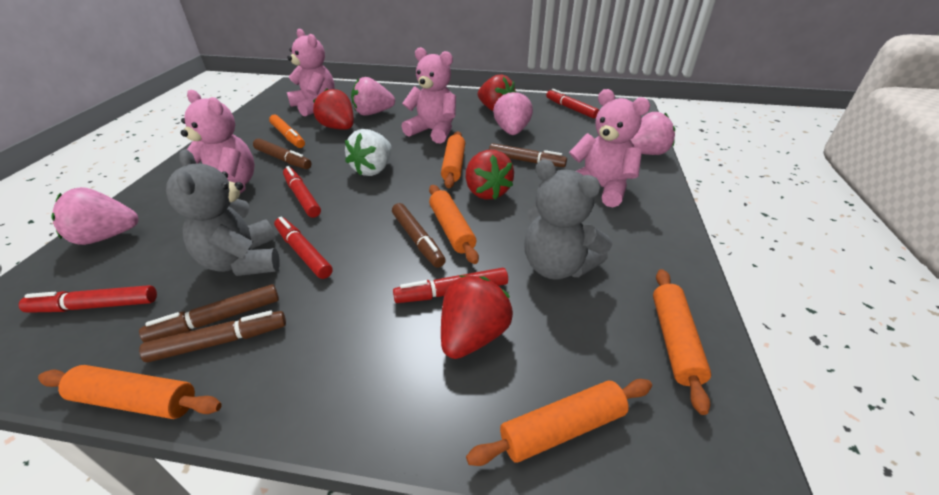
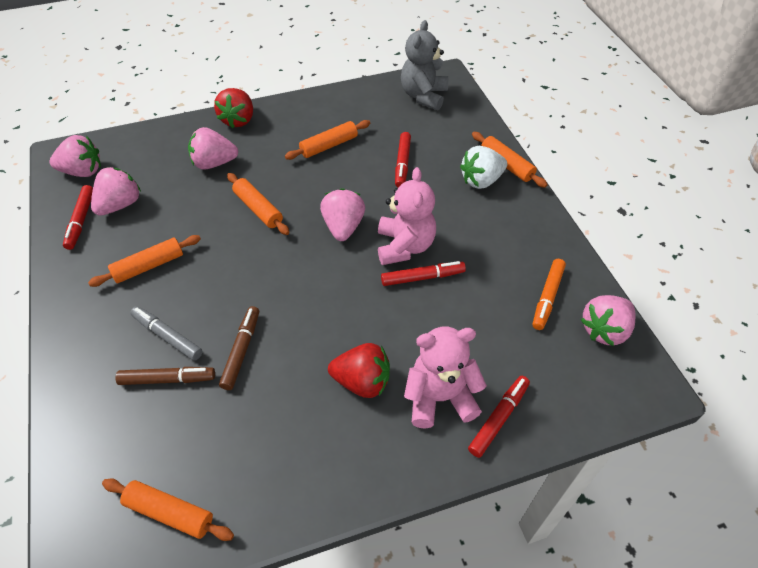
brown marker: [139,284,279,342] [139,310,286,362] [253,138,312,169] [392,203,446,268] [489,143,567,167] = 5 -> [115,367,215,385] [219,306,259,390] = 2
grey marker: none = 0 -> [130,306,203,361] = 1
grey teddy bear: [166,149,280,276] [524,160,612,280] = 2 -> [401,20,448,110] = 1
pink strawberry: [51,187,139,245] [351,77,395,116] [493,91,533,135] [630,112,675,155] = 4 -> [49,135,101,177] [91,167,141,216] [188,127,238,170] [320,188,365,241] [580,295,636,346] = 5
pink teddy bear: [181,90,255,194] [287,29,335,117] [402,47,456,144] [569,89,650,207] = 4 -> [378,167,436,265] [404,327,487,429] = 2
red marker: [19,285,157,313] [274,217,333,279] [283,166,321,218] [393,268,508,303] [546,89,599,118] = 5 -> [63,185,93,250] [381,261,466,286] [395,132,411,188] [468,376,530,458] = 4
red strawberry: [313,88,354,130] [441,276,513,359] [465,150,514,200] [478,74,516,111] = 4 -> [214,88,253,128] [328,343,390,398] = 2

